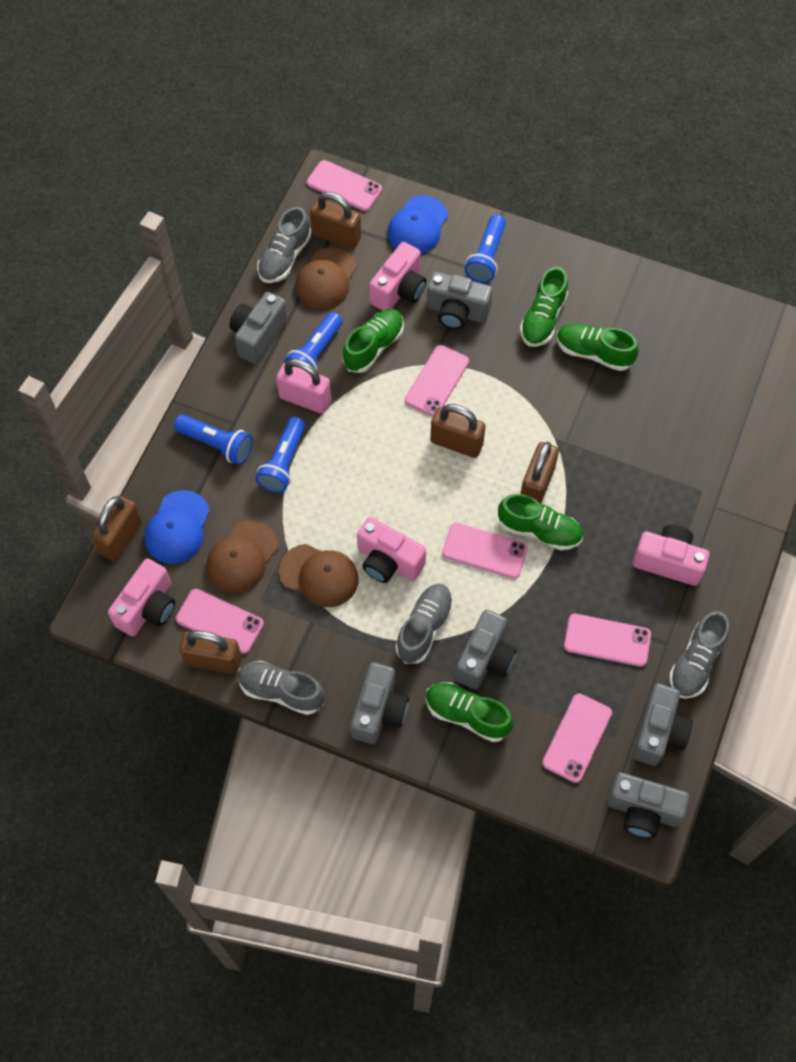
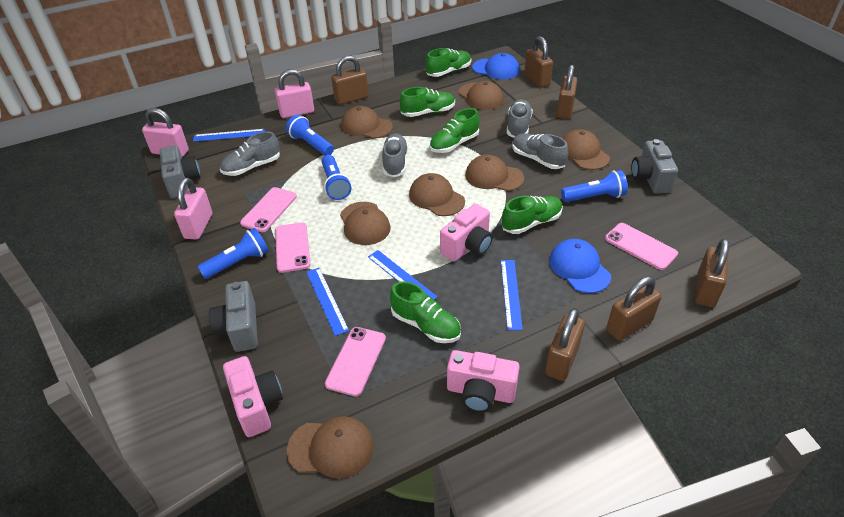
blue ruler: none = 0 -> [193,129,265,142] [306,268,349,336] [368,250,438,299] [501,260,523,330] = 4
brown cap: [207,520,278,593] [279,544,359,607] [295,247,356,309] = 3 -> [287,416,374,479] [340,202,391,245] [341,106,393,139] [409,173,465,216] [459,81,504,110] [465,155,524,191] [562,129,610,170] = 7
brown padlock: [91,496,142,562] [179,631,242,674] [310,192,361,249] [430,404,486,458] [520,442,559,504] = 5 -> [331,56,368,105] [524,36,553,88] [545,308,585,381] [557,65,577,119] [606,276,662,341] [695,239,729,307] = 6
grey camera: [229,292,288,364] [350,662,409,744] [427,272,493,329] [455,610,517,690] [607,772,689,838] [632,683,693,766] = 6 -> [160,145,200,198] [209,281,258,352] [631,139,678,194] = 3
pink camera: [108,558,175,636] [357,517,426,583] [369,242,426,311] [633,525,710,586] = 4 -> [223,356,283,437] [440,204,493,262] [447,350,520,412] = 3
pink padlock: [276,359,331,414] = 1 -> [142,108,189,157] [174,178,212,240] [275,69,314,118] = 3
pink phone: [176,589,264,654] [307,160,382,211] [405,345,469,417] [442,523,528,579] [542,693,612,783] [564,614,651,667] = 6 -> [240,187,297,232] [275,222,311,273] [325,327,386,397] [605,223,678,270] = 4

